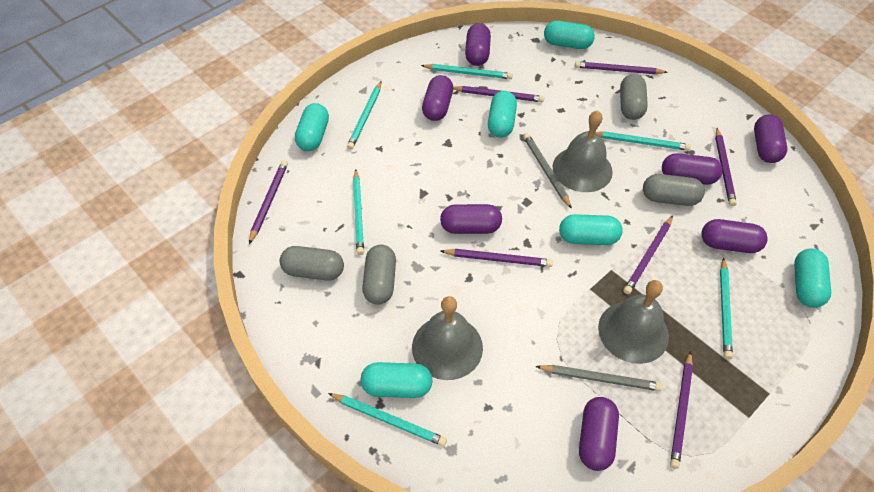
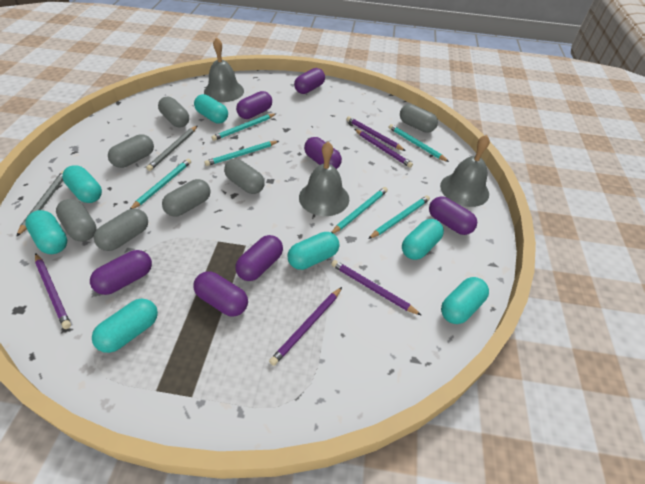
grey capsule: [280,246,344,280] [362,245,396,304] [620,74,648,120] [643,174,705,206] = 4 -> [56,199,97,242] [94,208,148,251] [108,134,154,168] [158,97,189,127] [162,179,211,217] [224,159,265,194] [400,104,438,133] = 7
purple pencil: [249,160,288,244] [441,249,553,267] [453,86,544,102] [575,61,668,74] [623,215,673,294] [670,351,693,469] [715,128,737,206] = 7 -> [35,253,71,329] [269,287,342,366] [331,260,422,316] [346,116,406,151] [355,129,413,168] = 5
turquoise capsule: [295,103,329,151] [361,362,433,398] [488,91,517,138] [544,21,595,49] [559,214,623,245] [794,248,831,308] = 6 -> [25,210,67,254] [62,165,102,203] [92,299,158,353] [194,94,228,123] [288,232,339,270] [402,219,444,260] [441,277,489,324] = 7

